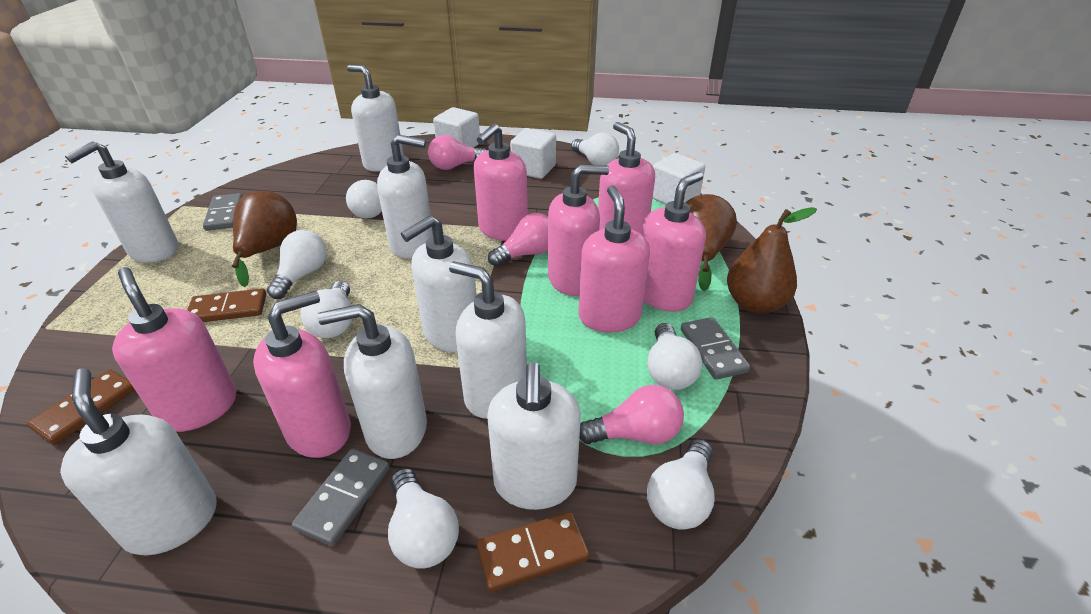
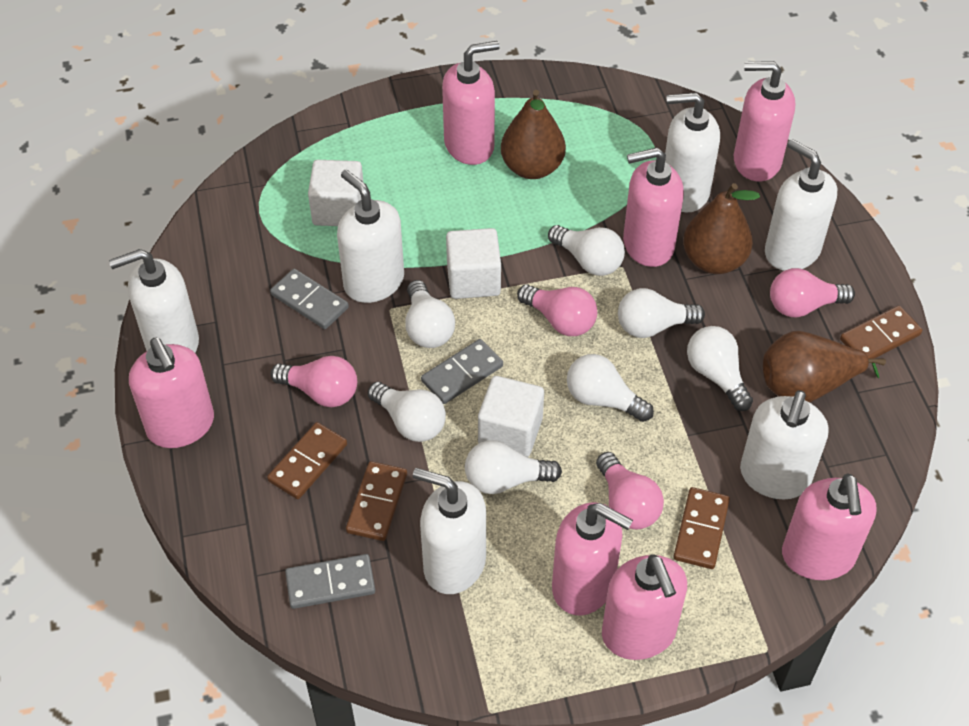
brown domino: [27,369,135,445] [187,288,266,322] [477,512,590,592] = 3 -> [267,422,347,499] [346,461,407,541] [673,487,730,569] [840,306,922,359] = 4
pink light bulb: [428,135,486,170] [488,213,548,266] [579,385,684,444] = 3 -> [270,356,357,407] [517,284,597,336] [596,452,664,530] [770,268,855,318] = 4
white soap dispenser: [60,368,217,555] [65,141,178,263] [318,304,427,459] [347,65,404,172] [377,134,433,258] [401,216,477,352] [449,261,527,419] [487,362,581,510] = 8 -> [109,249,199,353] [337,169,404,303] [413,468,486,594] [665,92,720,212] [740,390,828,499] [765,139,837,271] = 6

